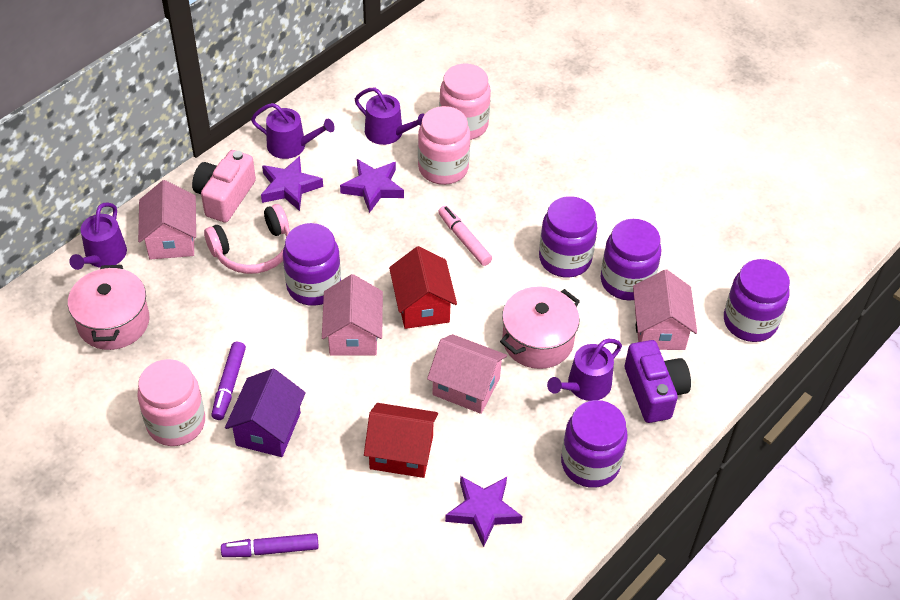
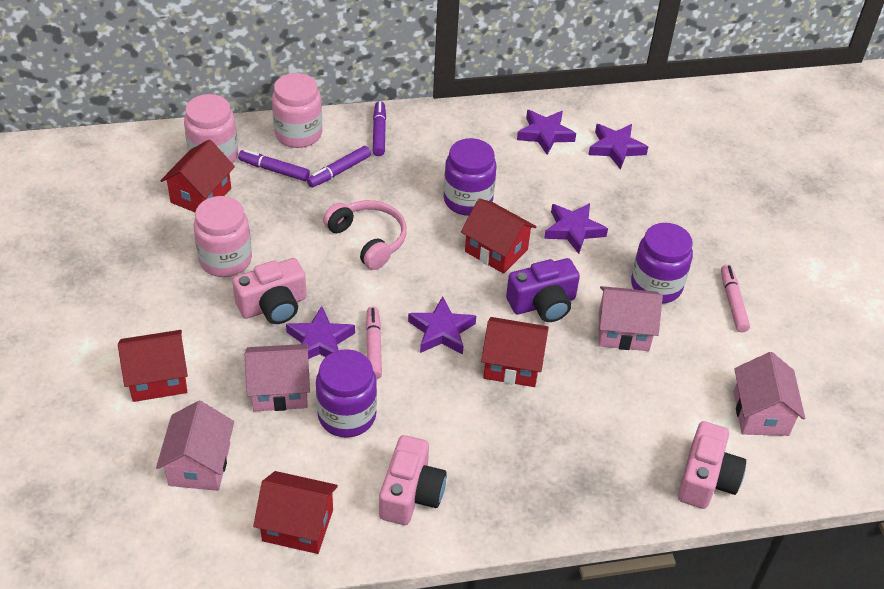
pink camera: [192,150,256,223] = 1 -> [232,258,307,324] [379,435,447,525] [678,421,746,509] = 3
pink marker: [438,206,492,266] = 1 -> [366,306,382,379] [721,264,750,332] = 2
pink pot: [68,265,150,350] [500,286,580,369] = 2 -> none = 0
purple house: [225,369,306,457] = 1 -> none = 0
purple jar: [283,223,341,306] [539,196,597,278] [561,400,628,488] [601,219,662,301] [724,259,790,342] = 5 -> [316,349,377,438] [444,138,497,216] [631,223,693,303] = 3
purple marker: [211,342,246,420] [221,533,319,557] = 2 -> [238,149,310,181] [307,146,371,188] [373,101,386,156] = 3
purple star: [261,156,323,211] [340,159,404,213] [445,476,523,547] = 3 -> [286,306,355,359] [408,296,476,354] [517,110,576,155] [544,203,608,254] [588,124,648,170] = 5
purple watering can: [69,202,127,270] [251,103,335,159] [355,88,425,145] [547,339,622,401] = 4 -> none = 0
red house: [364,403,438,478] [389,246,457,329] = 2 -> [118,330,188,402] [160,139,235,212] [253,471,338,554] [461,198,537,274] [481,317,549,387] = 5

